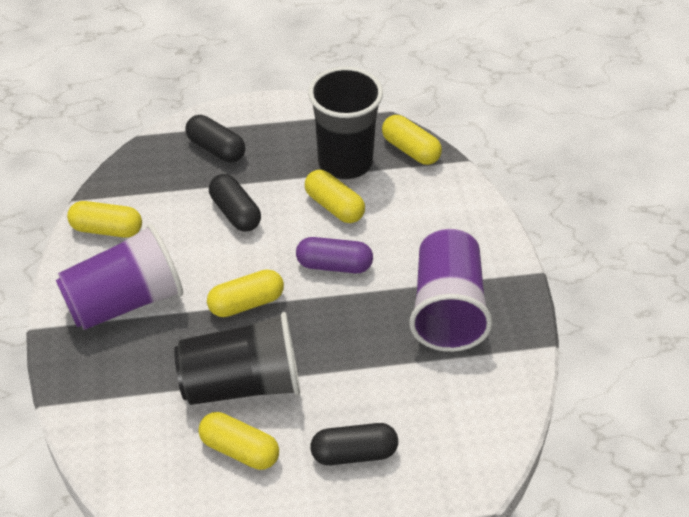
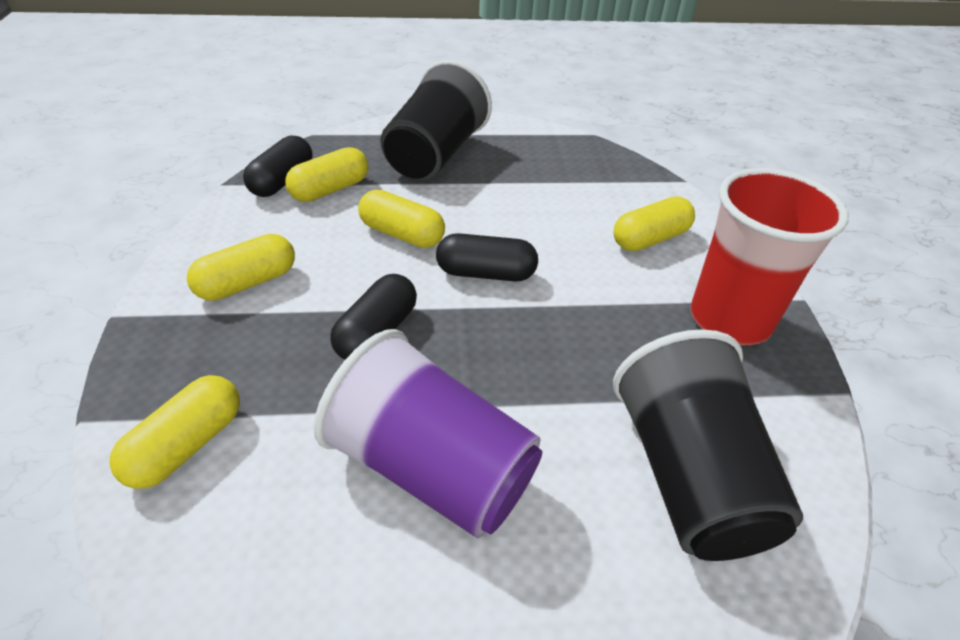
purple capsule: [296,237,373,273] = 1 -> none = 0
purple cup: [56,224,183,330] [409,229,492,352] = 2 -> [314,329,542,538] = 1
red cup: none = 0 -> [690,168,849,345] = 1

